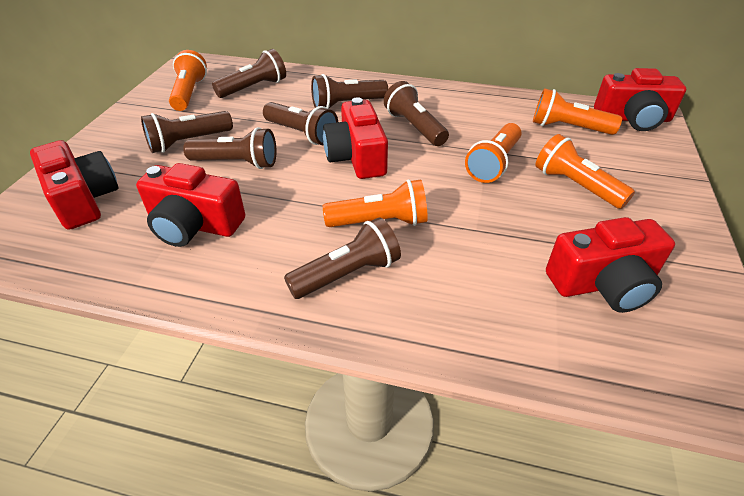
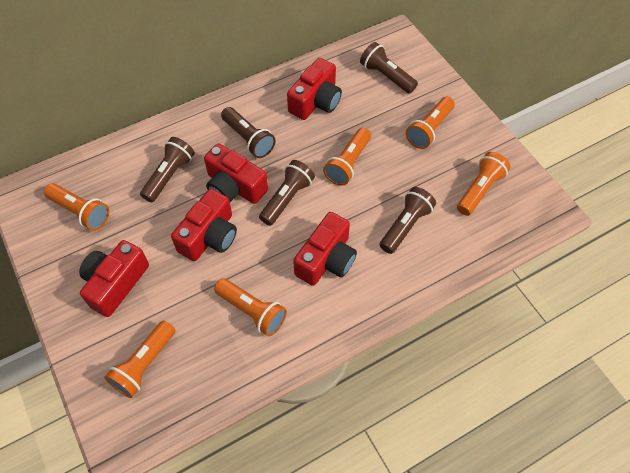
brown flashlight: [141,111,233,153] [183,127,277,169] [212,49,286,98] [263,102,338,146] [284,217,401,299] [311,74,388,109] [384,81,449,146] = 7 -> [140,137,195,202] [221,107,275,158] [259,160,315,226] [360,42,418,94] [380,187,436,254] = 5
orange flashlight: [169,50,207,111] [323,179,428,227] [465,123,521,183] [533,88,622,135] [535,134,635,209] = 5 -> [44,183,109,231] [104,320,175,398] [214,278,287,337] [323,128,371,186] [406,97,455,149] [457,152,511,216] = 6

